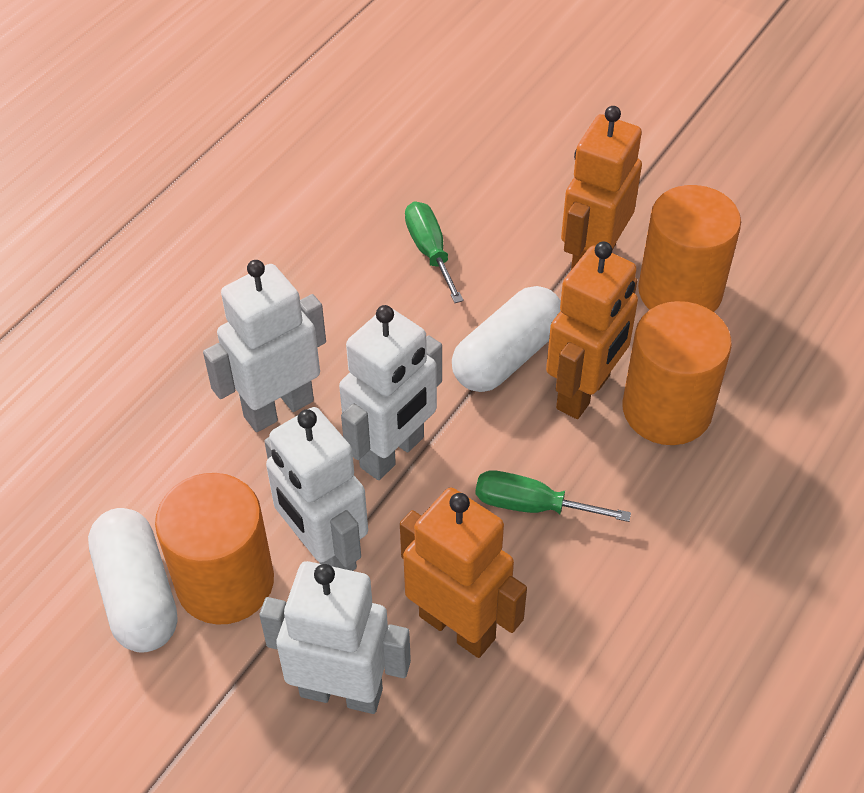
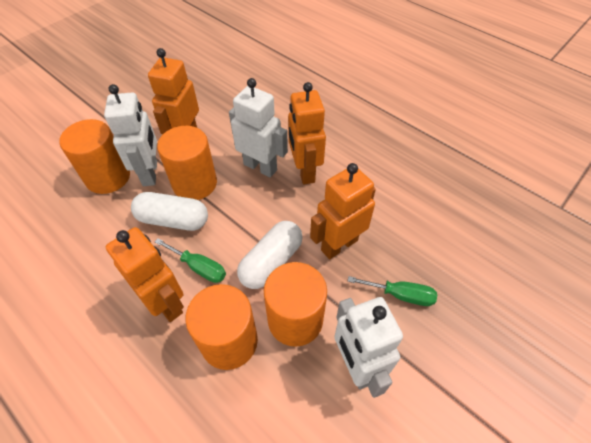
orange cylinder: [155,473,274,625] [623,301,732,445] [638,185,741,312] = 3 -> [59,119,130,194] [157,126,217,200] [185,284,258,370] [264,262,327,347] = 4
orange robot: [400,488,527,658] [546,242,638,419] [561,106,642,270] = 3 -> [106,227,184,322] [148,48,199,134] [288,82,326,184] [310,163,376,259] = 4
white robot: [203,260,326,432] [259,561,411,714] [264,407,368,571] [339,305,442,480] = 4 -> [104,84,157,186] [229,78,288,178] [334,297,403,398] = 3

